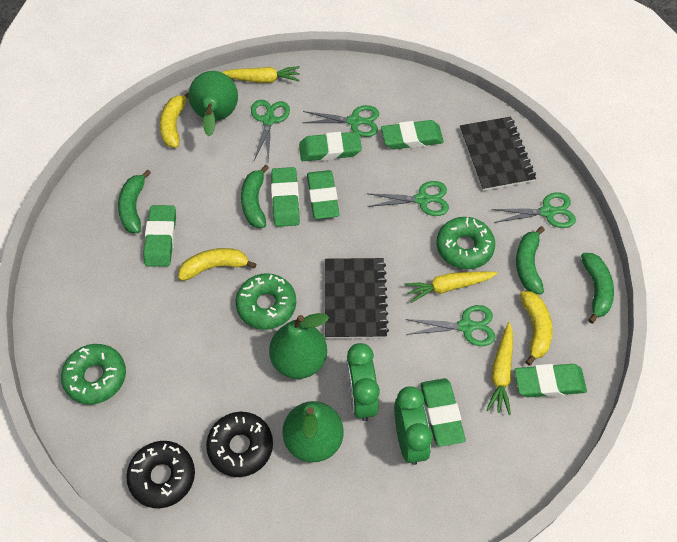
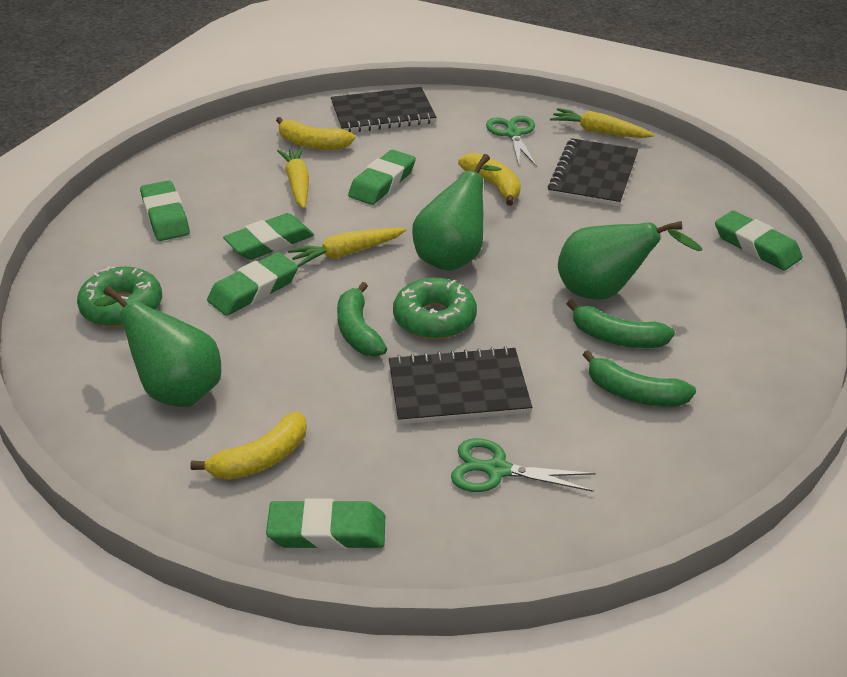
black donut: [126,441,195,508] [206,412,273,477] = 2 -> none = 0
black notebook: [325,258,389,339] [460,117,536,191] = 2 -> [331,87,436,132] [389,346,532,425] [547,138,638,207] = 3
green banana: [118,170,151,233] [241,165,269,228] [516,226,545,295] [581,253,614,324] = 4 -> [337,282,387,357] [567,299,675,348] [583,350,696,407] = 3
green clock: [346,343,380,421] [394,386,432,465] = 2 -> none = 0
green donut: [61,344,126,405] [235,273,296,330] [436,217,495,269] = 3 -> [77,266,162,327] [393,278,477,339] = 2
green eraser: [143,205,176,267] [271,167,300,227] [299,132,362,161] [307,170,339,219] [381,120,444,149] [420,378,466,447] [514,364,587,397] = 7 -> [140,180,190,241] [207,252,298,316] [223,213,314,260] [266,498,385,550] [348,150,416,205] [715,210,803,271] = 6
green scissors: [251,100,290,161] [303,105,379,137] [367,181,449,216] [405,305,495,346] [491,192,576,228] = 5 -> [451,438,596,492] [486,116,537,167] = 2

